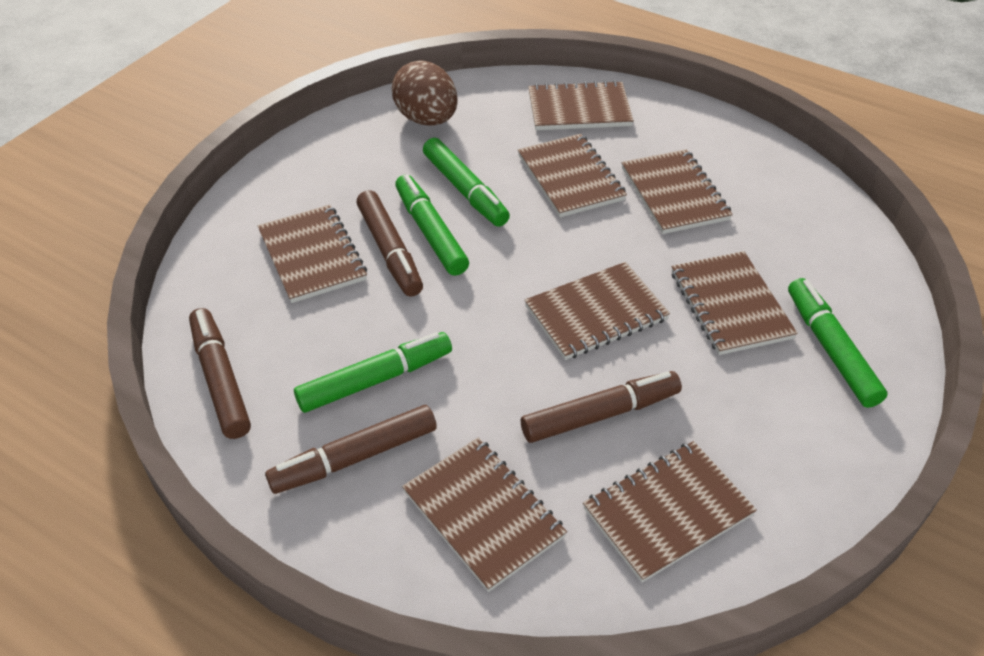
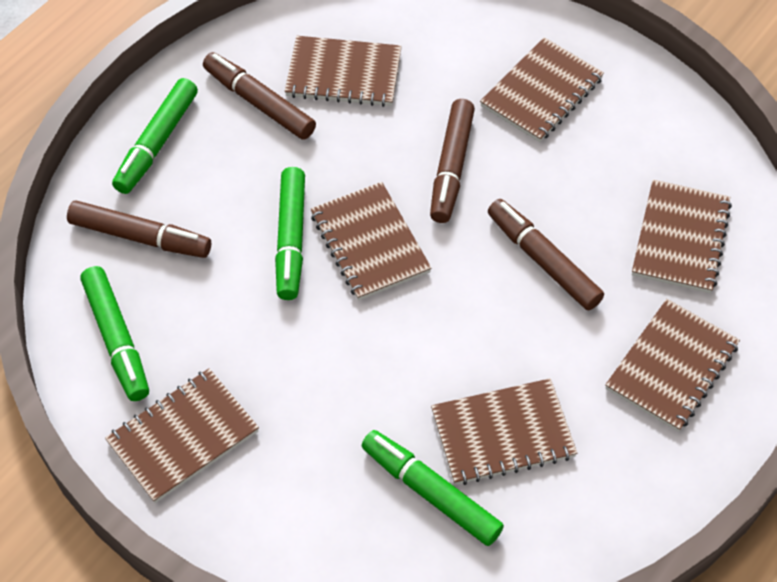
brown egg: [392,60,457,126] = 1 -> none = 0
brown notebook: [258,205,367,303] [402,437,567,592] [518,134,627,217] [525,262,670,360] [528,80,634,130] [583,441,757,582] [622,149,733,234] [671,251,798,355] = 8 -> [105,368,259,503] [285,36,402,107] [310,182,432,301] [431,378,577,485] [480,37,604,142] [605,299,740,432] [632,179,732,293] = 7

